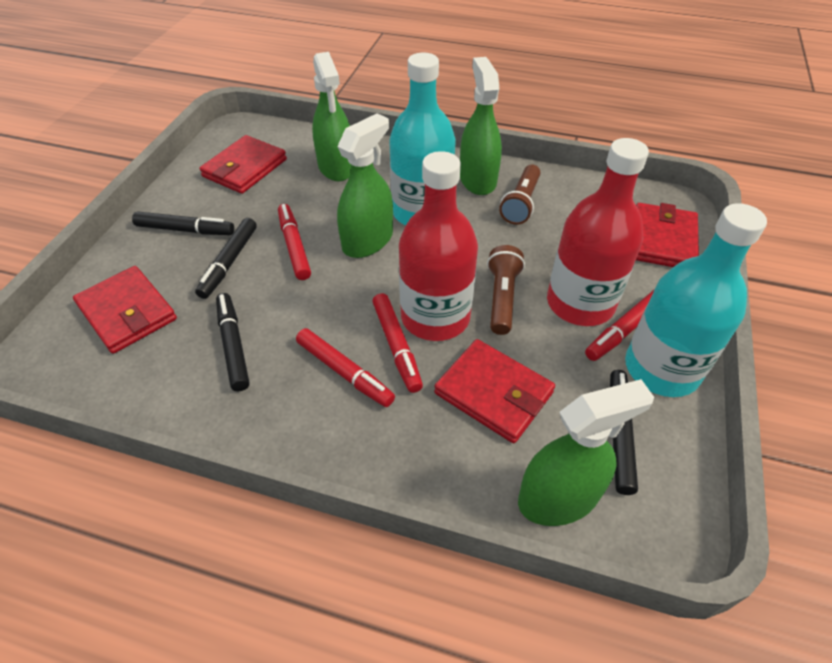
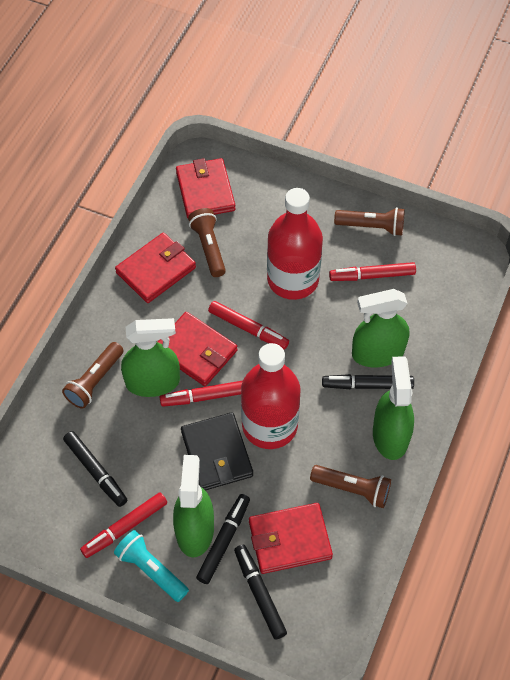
black wallet: none = 0 -> [181,412,253,490] = 1
brown flashlight: [487,245,525,335] [499,165,541,225] = 2 -> [62,342,124,409] [188,208,226,277] [310,465,391,508] [334,207,405,236] = 4
turquoise bottle: [389,53,456,225] [625,203,767,397] = 2 -> none = 0
turquoise flashlight: none = 0 -> [114,530,189,602] = 1

